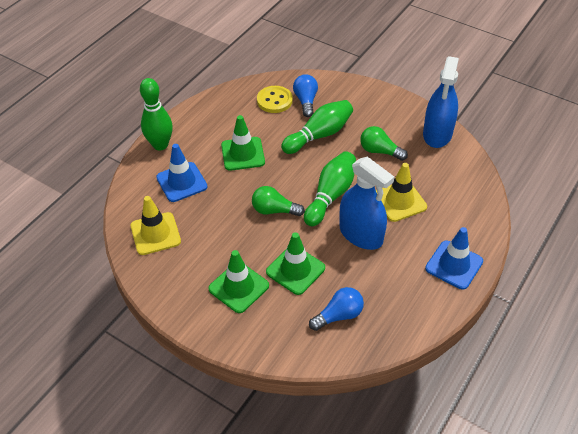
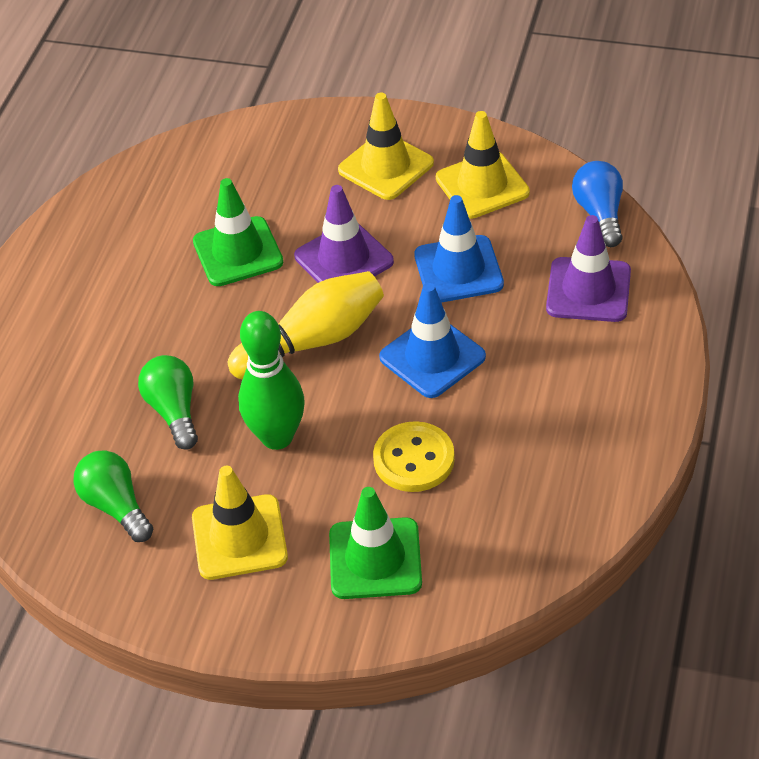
blue light bulb: [293,74,318,117] [309,287,364,331] = 2 -> [572,161,623,247] = 1
blue spray bottle: [340,157,394,250] [423,56,459,148] = 2 -> none = 0
green bowling pin: [140,78,173,150] [281,100,353,154] [304,151,356,226] = 3 -> [238,311,305,450] = 1
green traffic cone: [208,250,269,313] [221,115,265,171] [266,232,325,295] = 3 -> [193,178,283,286] [329,487,422,599] = 2
purple traffic cone: none = 0 -> [294,185,394,283] [546,215,631,322] = 2
yellow bowling pin: none = 0 -> [228,271,384,379] = 1
yellow traffic cone: [131,196,181,255] [376,163,427,222] = 2 -> [192,466,288,580] [338,93,434,200] [436,111,530,219] = 3

